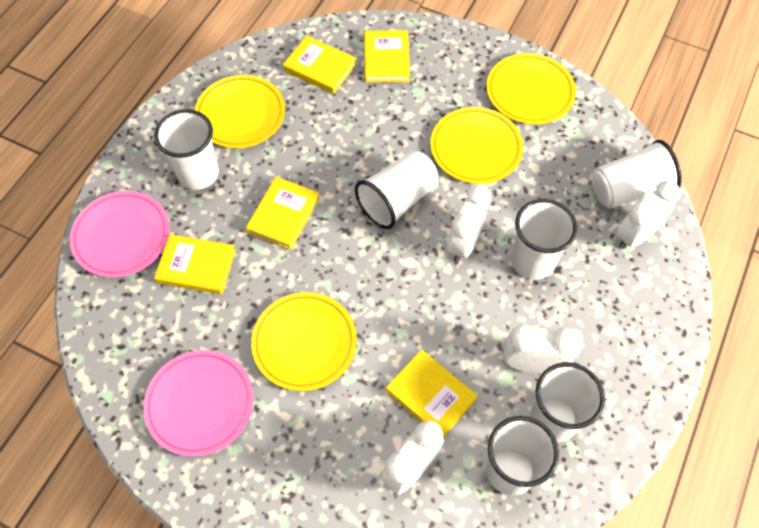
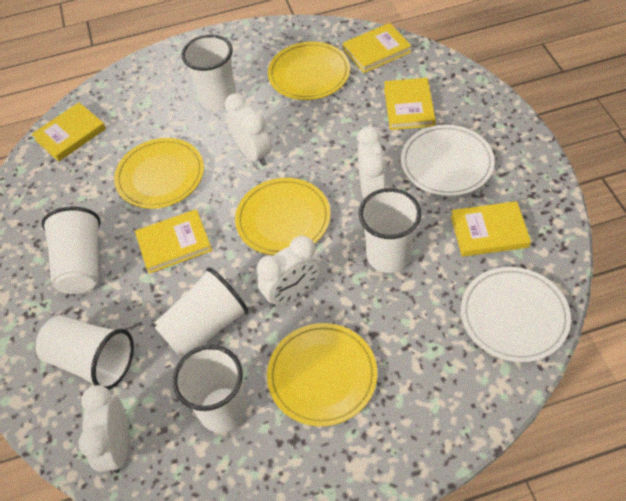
pink plate: [70,191,169,277] [143,350,254,457] = 2 -> none = 0
white plate: none = 0 -> [401,125,495,196] [461,267,571,362] = 2

